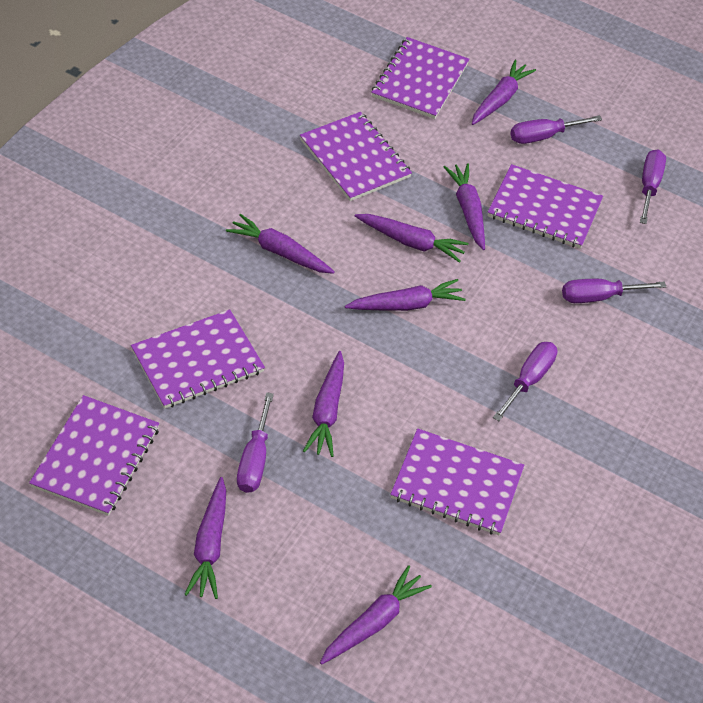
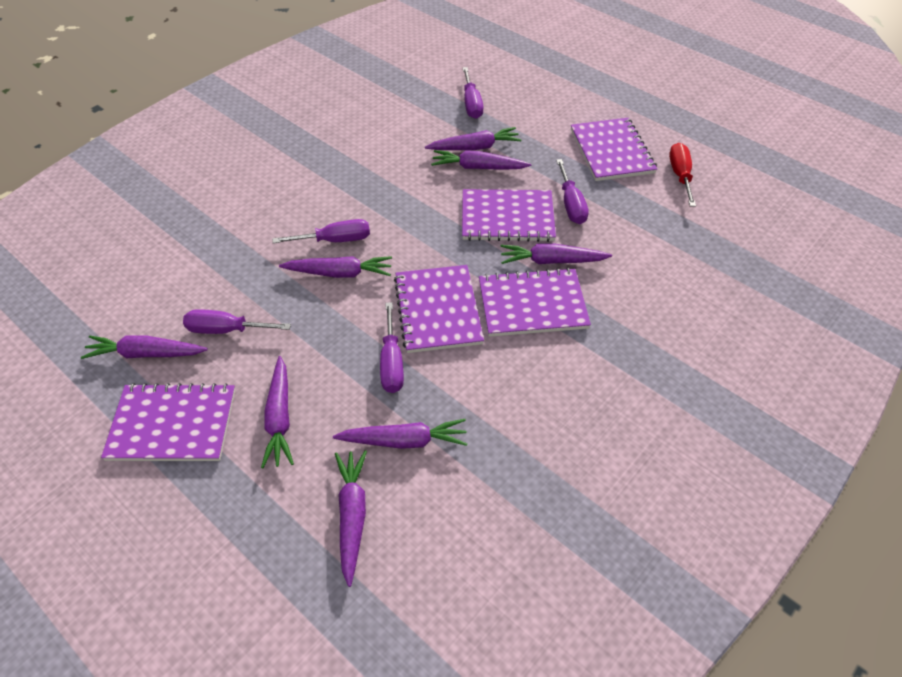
purple notebook: [29,395,160,516] [131,309,265,409] [300,112,412,201] [371,37,469,119] [390,428,524,535] [488,164,603,249] = 6 -> [101,383,235,461] [394,265,484,353] [462,189,556,242] [479,268,591,337] [571,118,657,181] = 5
red screwdriver: none = 0 -> [669,143,696,207] = 1

